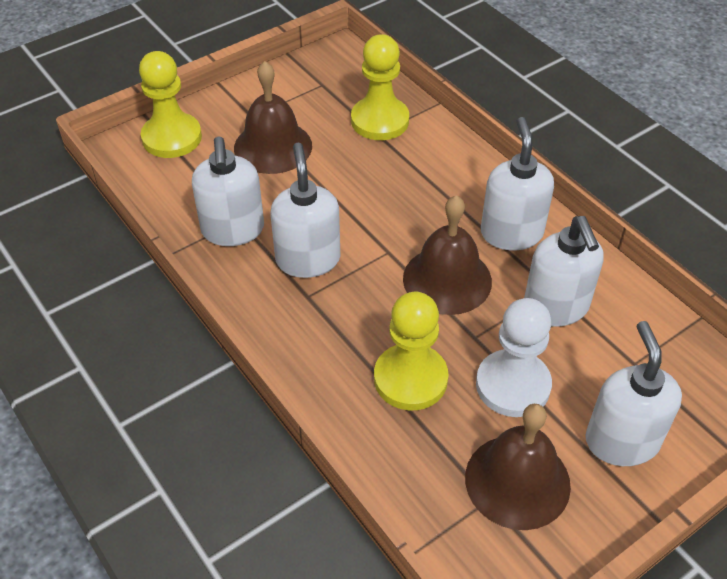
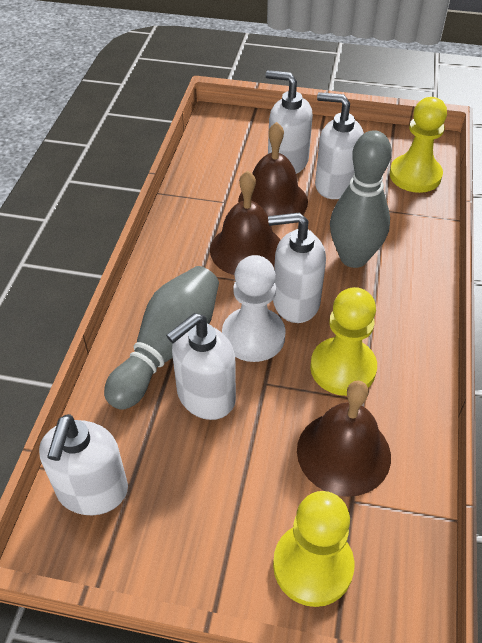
grey bowling pin: none = 0 -> [104,266,219,410] [330,130,392,268] = 2

